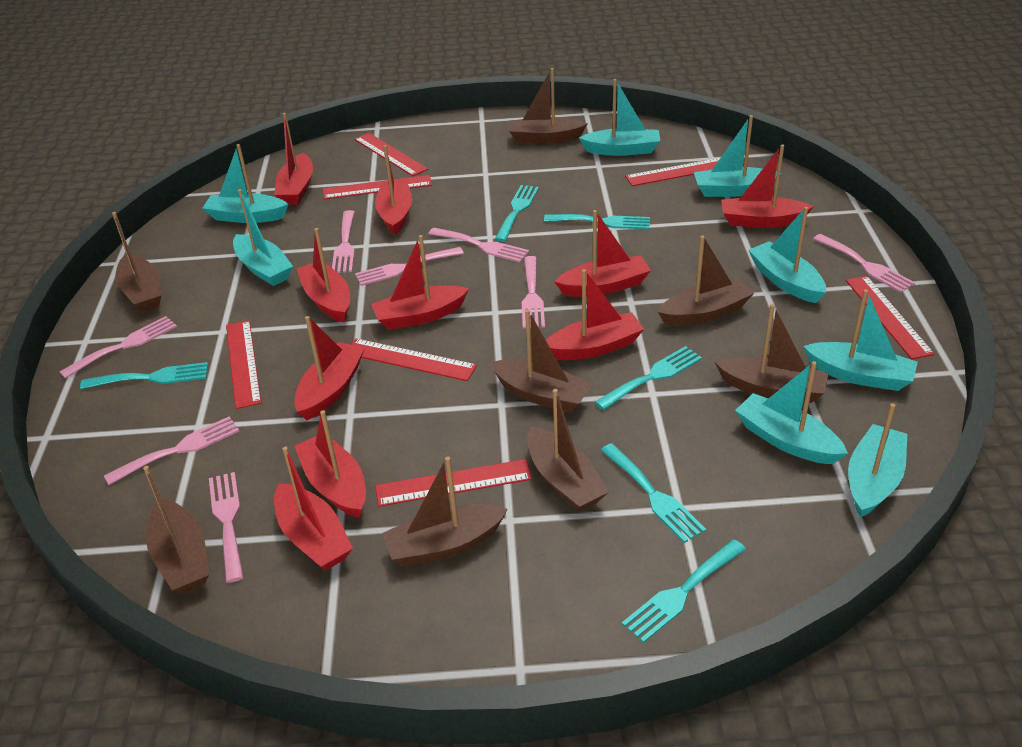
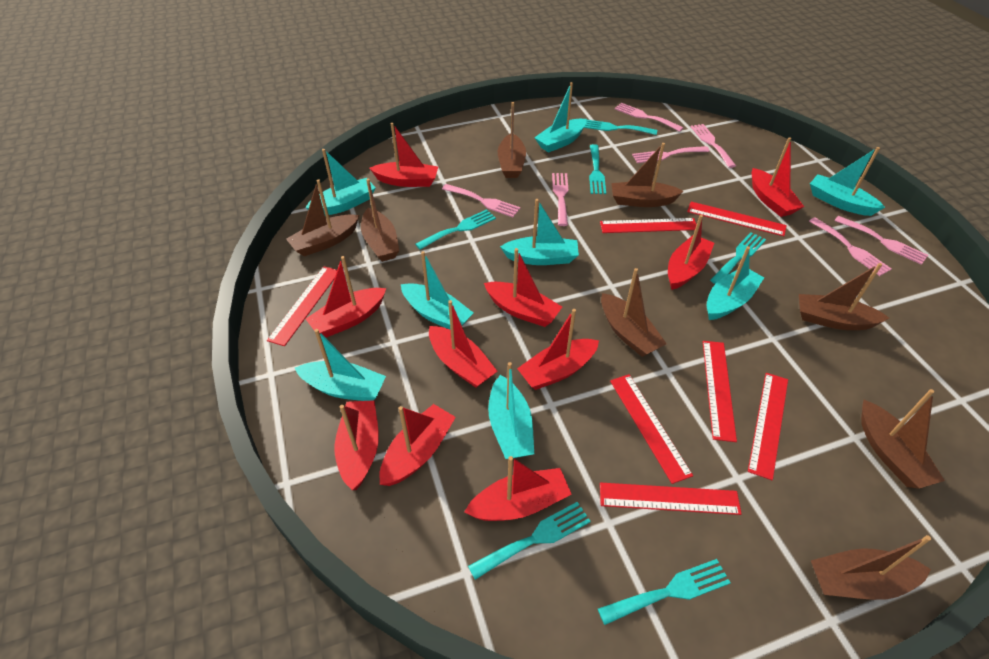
pink fork: [59,316,177,379] [104,416,239,485] [209,472,244,583] [332,210,355,273] [355,247,464,286] [428,228,529,262] [522,256,545,328] [813,234,915,293] = 8 -> [442,184,521,217] [552,173,568,226] [615,103,684,132] [632,146,710,163] [690,124,736,168] [809,217,891,276] [835,216,928,265] = 7

